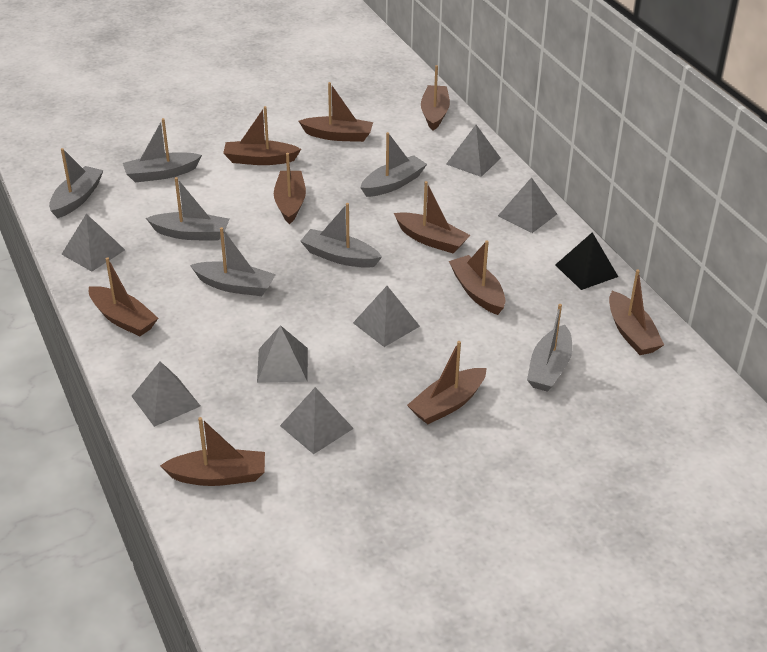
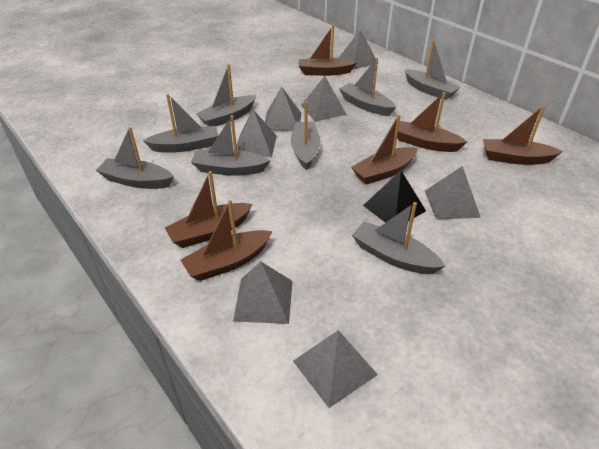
brown boat: [89,257,158,337] [160,417,265,486] [223,106,301,165] [274,153,306,224] [298,82,373,142] [394,181,470,254] [407,341,486,424] [421,65,450,131] [449,240,506,315] [609,269,664,355] = 10 -> [165,171,252,248] [181,200,272,281] [298,25,357,76] [351,115,418,185] [397,92,467,152] [483,105,563,165] = 6
grey boat: [49,148,104,218] [123,118,202,182] [146,177,229,241] [190,227,276,296] [300,203,382,268] [360,132,427,197] [527,304,573,392] = 7 -> [96,127,174,189] [143,94,218,153] [191,115,271,176] [196,64,256,126] [291,101,320,170] [339,58,396,116] [352,202,446,274] [404,40,461,100] = 8

